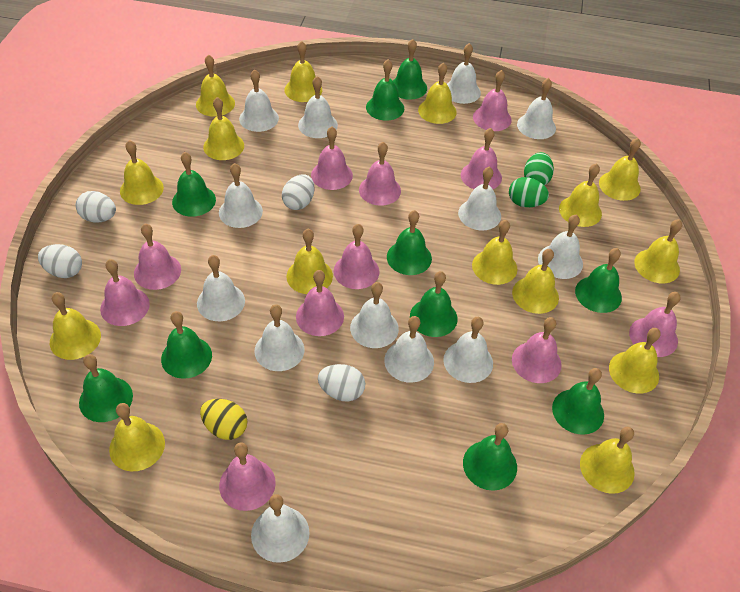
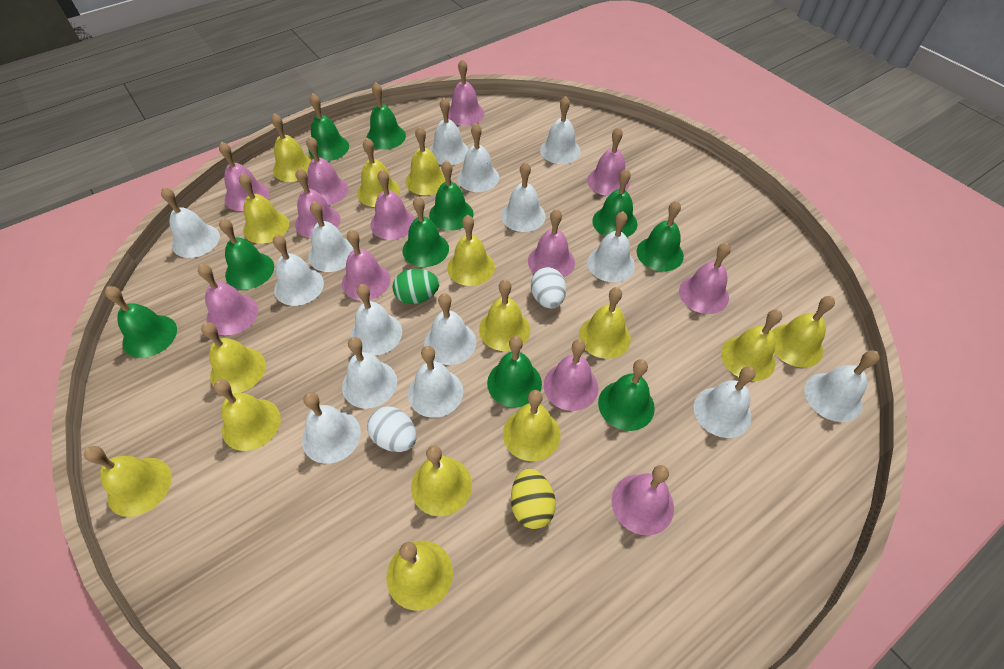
green egg: [509,177,549,207] [524,152,554,186] = 2 -> [393,269,439,304] = 1
pink bell: [100,259,150,326] [134,224,181,290] [219,442,276,511] [296,270,344,336] [311,126,353,190] [334,224,380,289] [359,142,401,206] [461,128,502,189] [473,70,512,131] [512,317,562,383] [629,292,681,357] = 11 -> [198,264,258,335] [219,142,269,211] [295,168,341,238] [306,136,348,205] [342,229,391,301] [370,170,415,240] [448,59,484,126] [528,209,575,278] [544,339,598,411] [587,127,630,196] [611,465,674,535] [679,243,731,314] = 12
white bell: [197,255,245,321] [219,163,263,228] [239,69,279,132] [251,494,310,563] [255,304,304,371] [298,76,338,138] [350,282,399,348] [384,316,434,383] [443,317,493,383] [447,43,481,104] [458,167,501,230] [517,78,556,139] [538,215,583,279] = 13 -> [161,187,220,258] [273,235,324,306] [302,392,361,464] [308,201,354,272] [342,337,397,408] [350,284,402,356] [408,346,463,418] [424,293,476,365] [429,98,469,165] [457,123,499,192] [501,162,546,232] [540,96,581,164] [587,211,635,282] [694,366,756,438] [804,350,880,422] = 15
white egg: [38,244,82,278] [76,191,116,222] [282,175,315,210] [318,364,365,402] = 4 -> [367,406,417,452] [531,267,566,309] = 2

